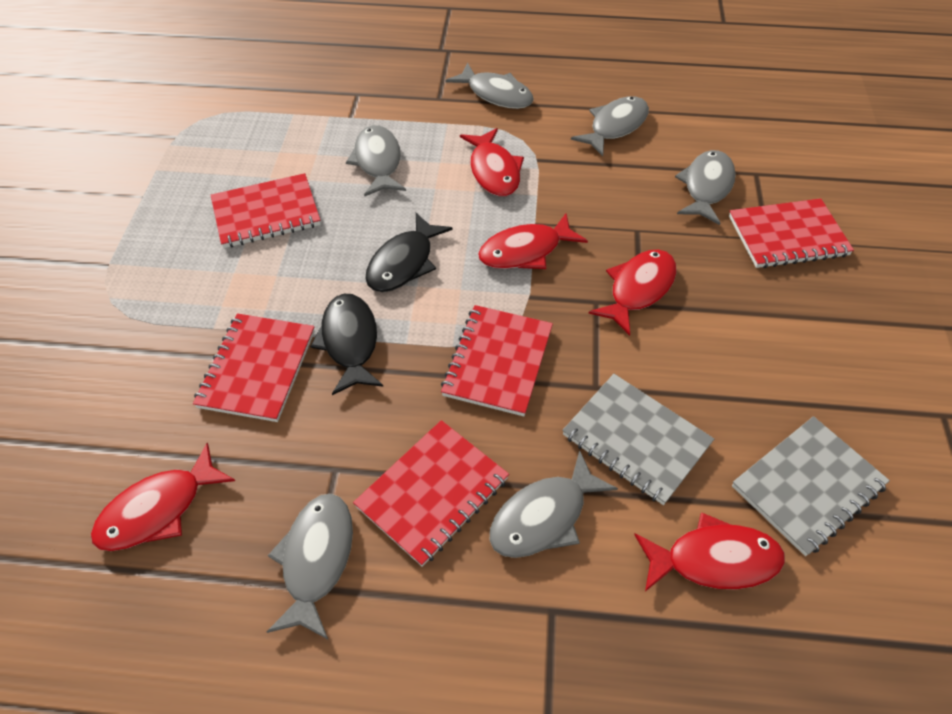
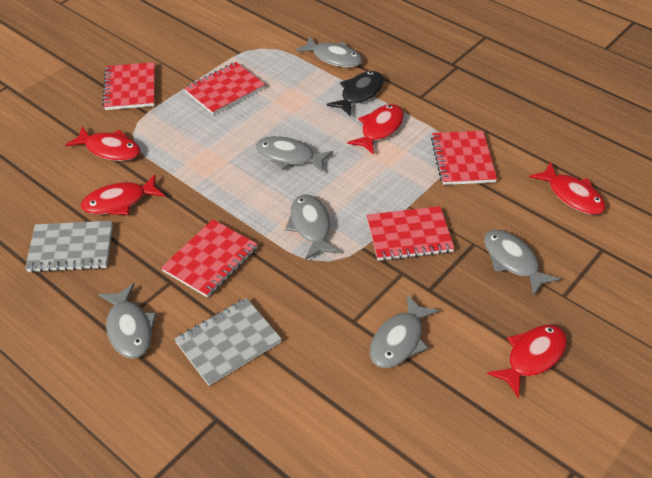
black fish: [310,294,383,395] [365,213,453,292] = 2 -> [327,71,384,117] = 1

